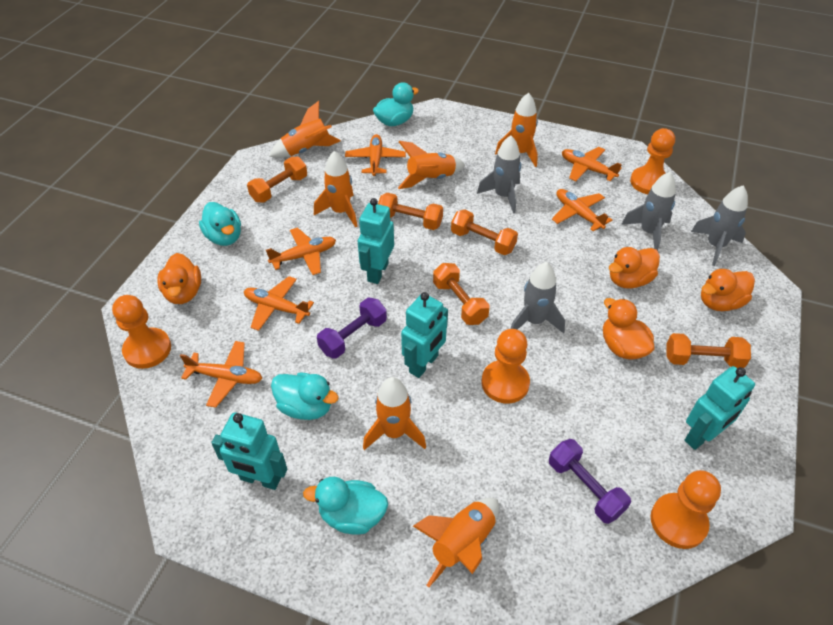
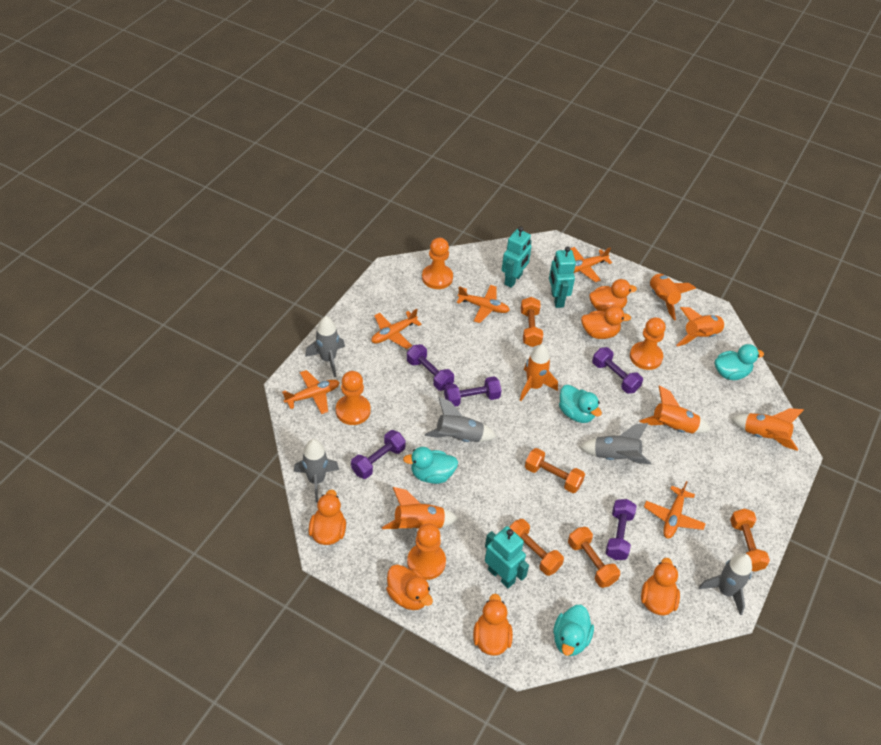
grey rocket: [477,136,521,214] [510,262,565,334] [621,172,676,251] [691,185,748,266] = 4 -> [294,439,339,503] [305,316,345,377] [424,397,497,442] [579,423,651,464] [699,553,752,615] = 5
orange duck: [157,253,201,304] [603,298,655,360] [609,247,660,289] [701,269,755,311] = 4 -> [308,490,346,545] [386,564,433,610] [473,594,513,656] [581,306,631,339] [589,279,637,312] [641,558,680,616] = 6
orange plane: [180,341,263,408] [244,276,314,331] [266,228,336,275] [345,134,406,176] [552,189,612,231] [562,147,622,181] = 6 -> [282,370,340,414] [371,309,422,349] [457,285,510,323] [570,247,612,282] [644,481,706,539] = 5
purple dumbbell: [317,298,387,358] [549,439,631,524] = 2 -> [351,430,406,479] [407,344,454,391] [444,377,502,407] [592,347,643,394] [606,499,637,560] = 5
turquoise robot: [211,412,287,490] [358,198,394,284] [401,292,448,378] [684,366,755,450] = 4 -> [485,526,529,588] [502,226,532,288] [549,247,576,308] = 3

